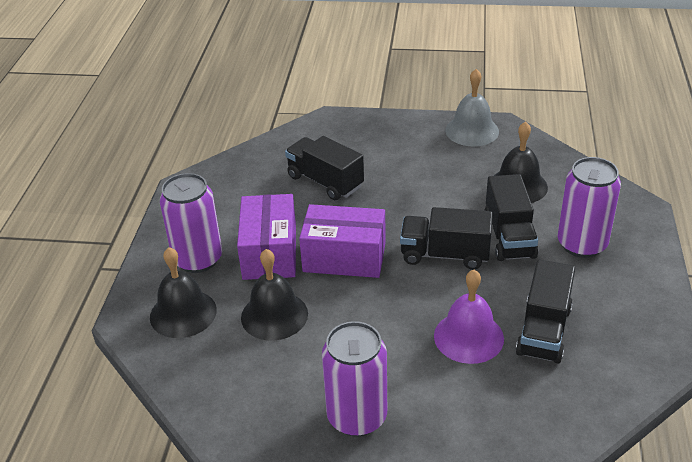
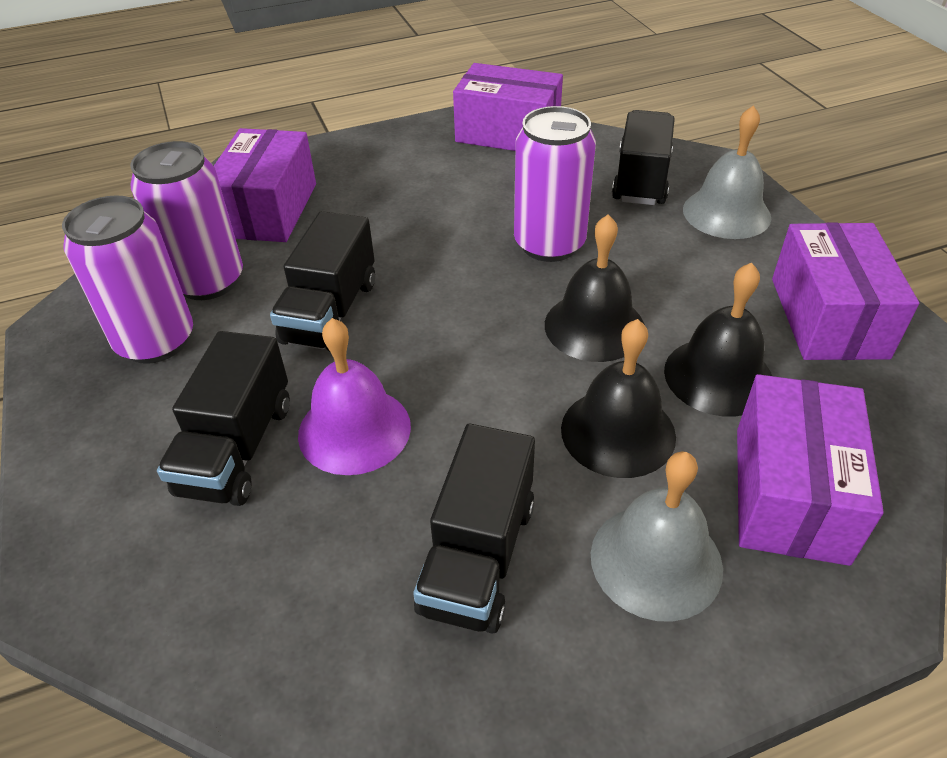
grey bell: [445,69,499,146] = 1 -> [591,451,723,622] [683,105,771,239] = 2
purple box: [237,194,296,280] [299,204,386,278] = 2 -> [214,128,316,242] [453,63,563,151] [737,374,884,566] [772,222,919,360] = 4

